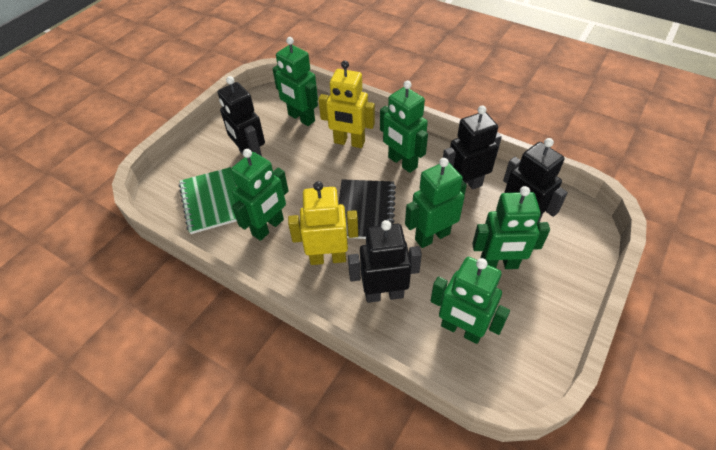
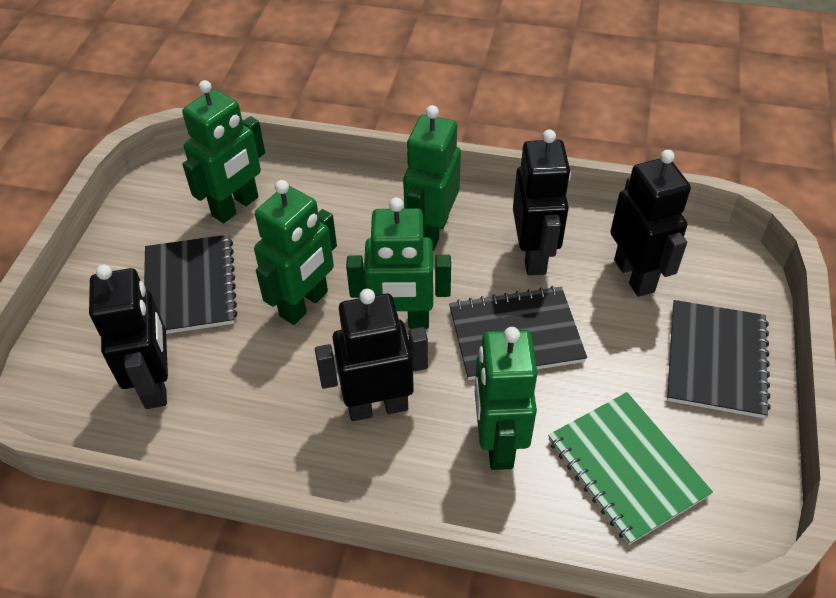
black notebook: [338,179,396,239] = 1 -> [144,234,238,334] [449,286,587,380] [667,300,771,418] = 3
green robot: [231,149,289,241] [272,37,318,126] [380,81,428,173] [405,158,467,248] [431,257,510,344] [472,186,550,269] = 6 -> [182,80,265,223] [254,180,337,325] [346,197,451,329] [403,105,461,251] [475,327,537,470] = 5
yellow robot: [288,181,358,265] [318,61,375,148] = 2 -> none = 0

